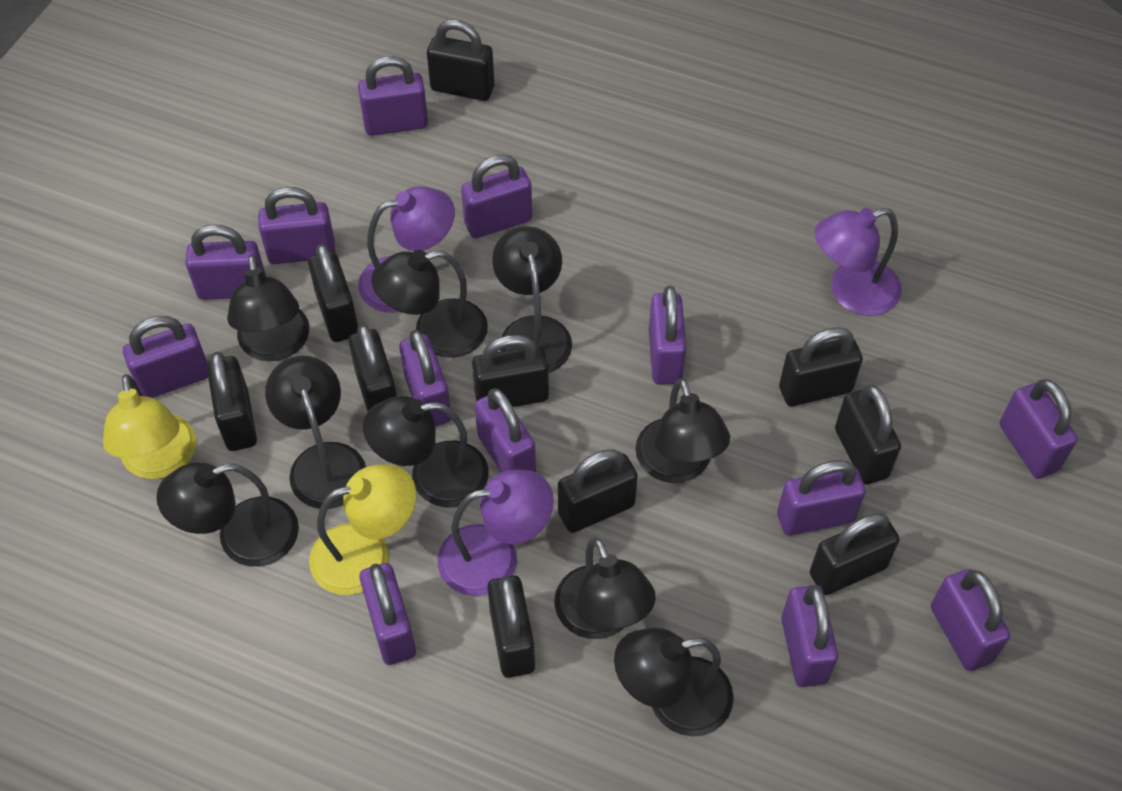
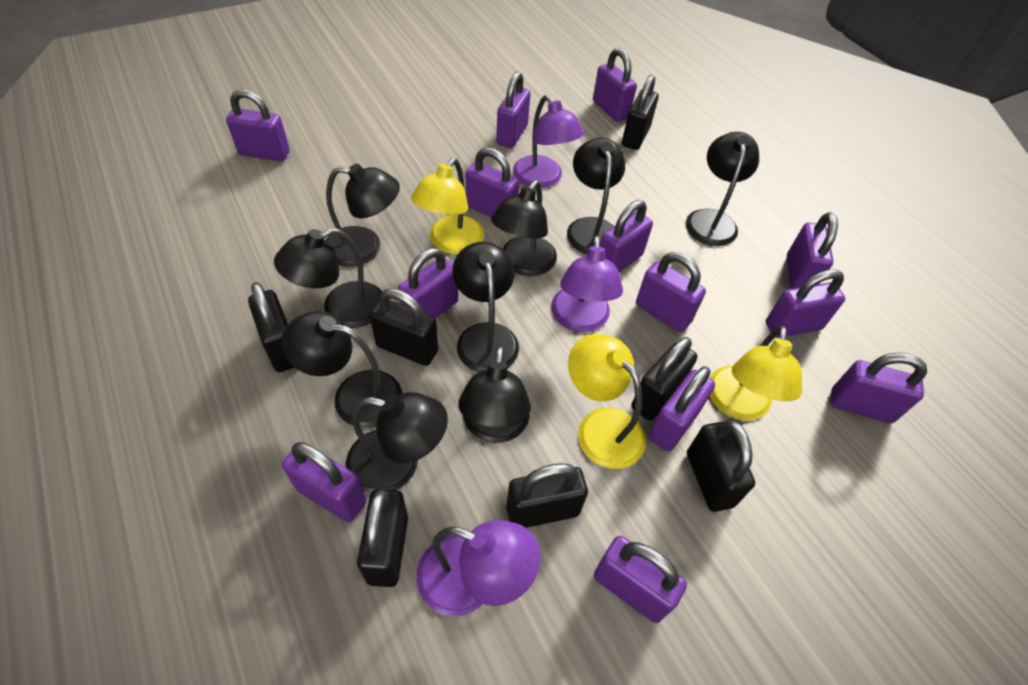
black padlock: [207,352,257,451] [308,244,358,342] [349,324,397,412] [427,20,494,101] [472,335,549,407] [487,576,535,678] [558,449,638,533] [779,327,863,406] [810,513,900,595] [835,385,901,484] = 10 -> [248,282,295,372] [357,489,408,587] [370,288,438,366] [507,463,588,528] [622,75,659,150] [631,337,697,421] [687,420,755,512] = 7
yellow lamp: [103,374,196,479] [309,464,416,595] = 2 -> [411,158,484,254] [568,334,646,469] [710,326,802,421] = 3

